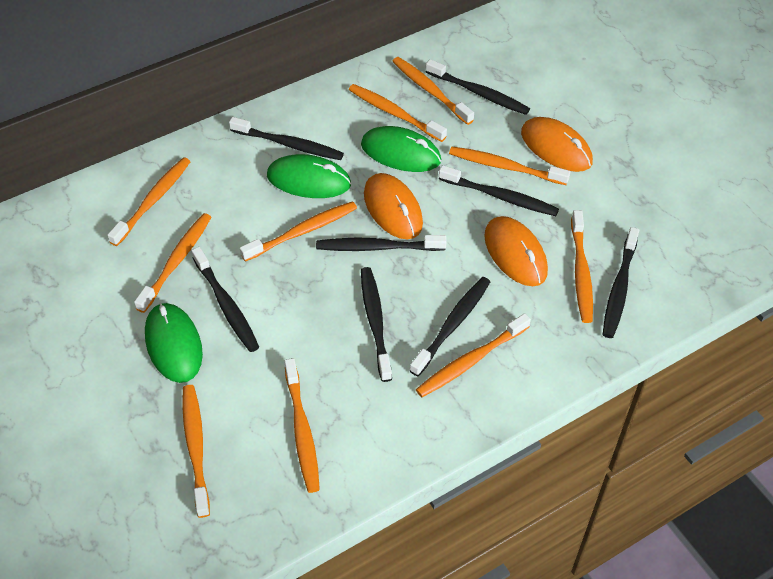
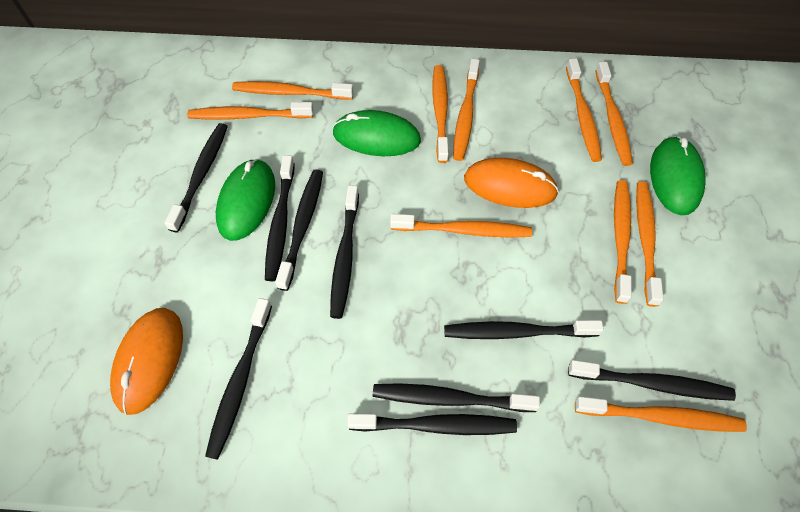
black toothbrush: [191,247,259,352] [229,117,344,160] [316,235,447,251] [361,267,392,382] [410,277,490,376] [426,59,530,115] [439,165,559,216] [603,227,639,338] = 8 -> [165,123,228,232] [205,298,272,460] [265,155,295,281] [275,169,323,291] [330,185,359,319] [347,414,517,435] [373,383,540,412] [444,320,604,339] [568,360,736,401] = 9
orange mouse: [364,173,423,239] [484,216,548,286] [521,117,593,172] = 3 -> [110,308,183,415] [464,158,559,208] = 2

